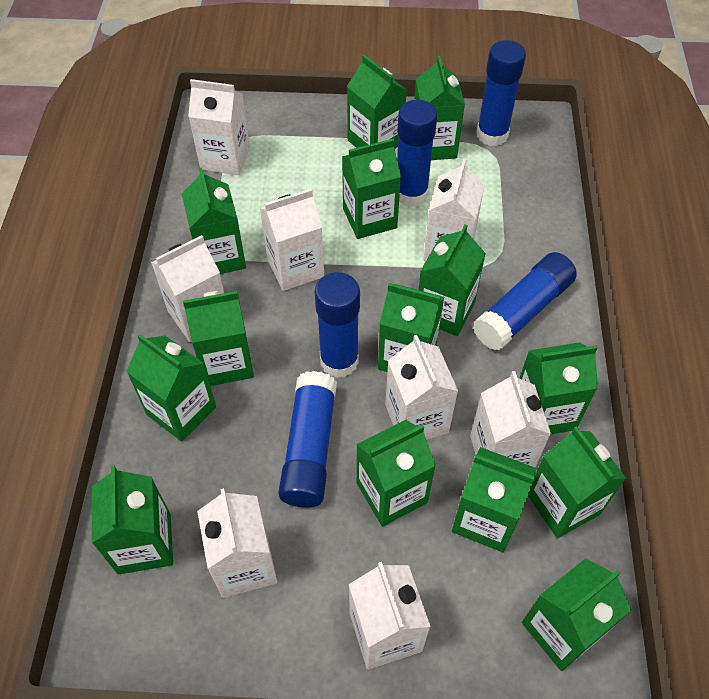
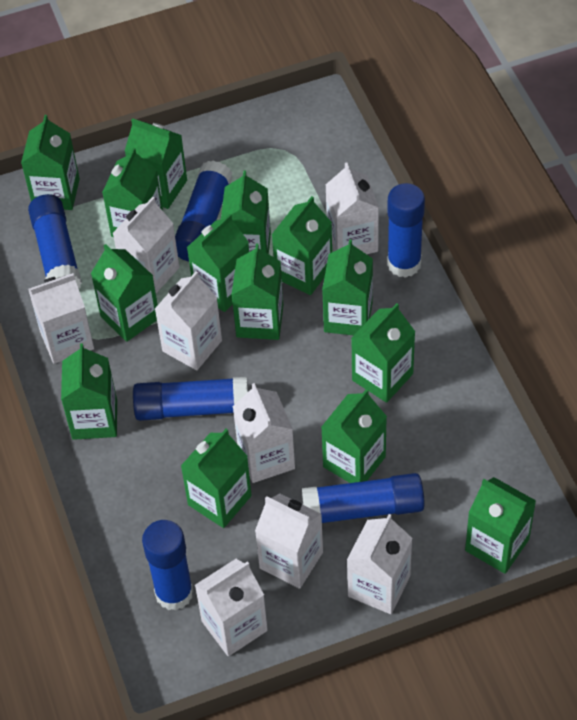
blue glue stick: [279,371,337,508] [315,272,360,378] [397,100,437,207] [473,252,577,351] [476,40,526,146] = 5 -> [28,194,82,289] [133,377,248,421] [142,520,193,611] [175,160,232,261] [302,473,425,523] [387,183,425,278] = 6

